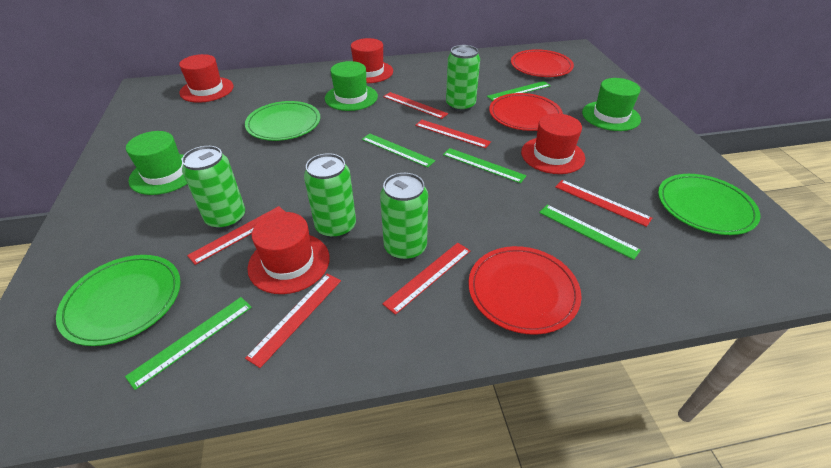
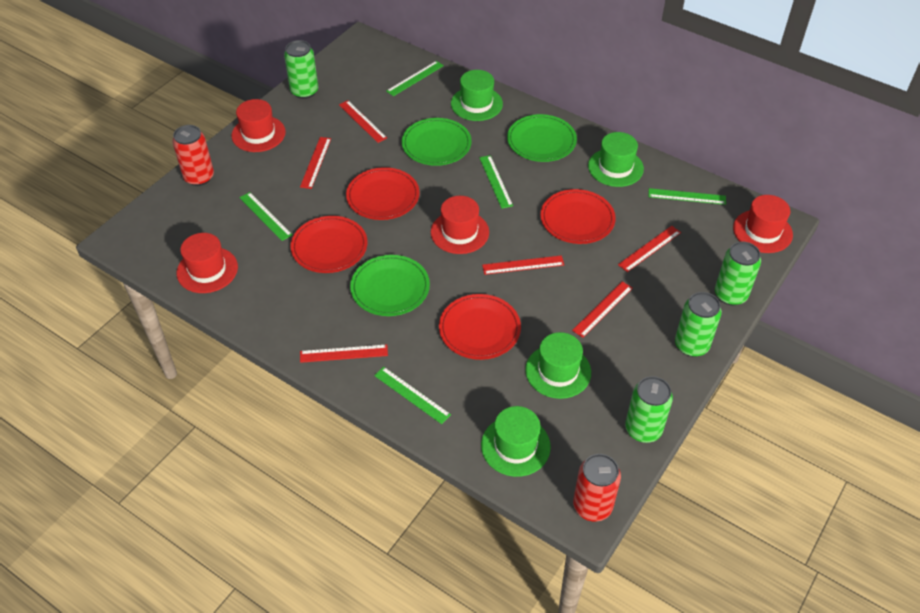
green hat: [126,131,187,195] [325,61,378,111] [582,78,641,131] = 3 -> [451,70,503,121] [481,406,551,477] [525,332,591,399] [588,132,644,187] = 4
red can: none = 0 -> [172,125,214,186] [573,454,621,522] = 2
red plate: [468,246,581,335] [489,93,563,131] [511,49,574,77] = 3 -> [290,216,367,273] [346,167,420,220] [439,294,521,360] [540,189,616,244] = 4

